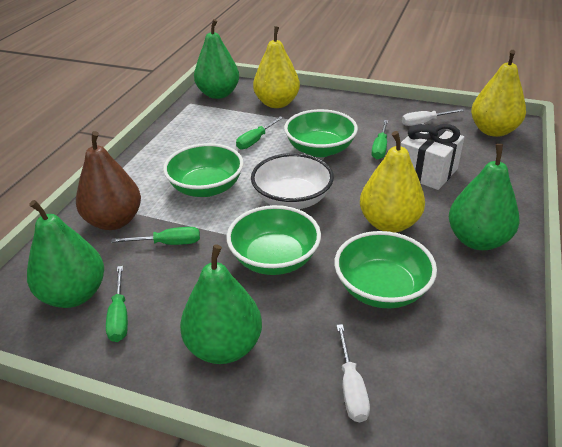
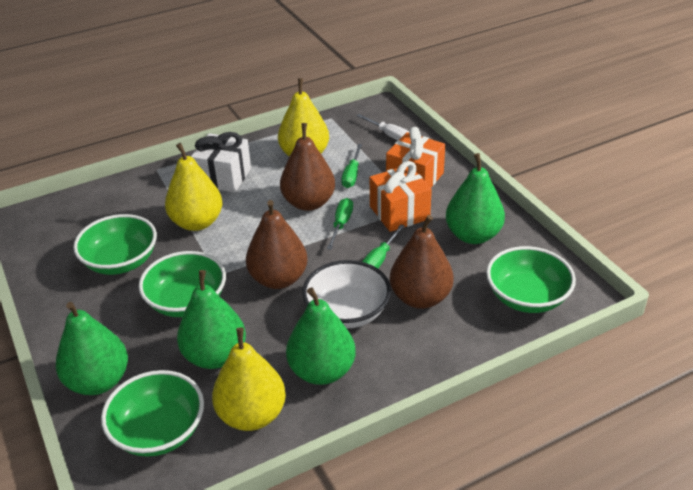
brown pear: [76,131,141,230] = 1 -> [246,200,308,289] [280,123,335,211] [390,215,454,309] = 3
green screwdriver: [106,266,128,342] [111,227,200,245] [236,116,283,150] [371,120,388,160] = 4 -> [327,198,353,250] [341,144,362,188] [362,224,405,268] = 3
orange gift: none = 0 -> [370,161,432,232] [386,127,445,188] = 2
white screwdriver: [336,324,370,422] [402,109,464,126] = 2 -> [356,114,409,140] = 1

